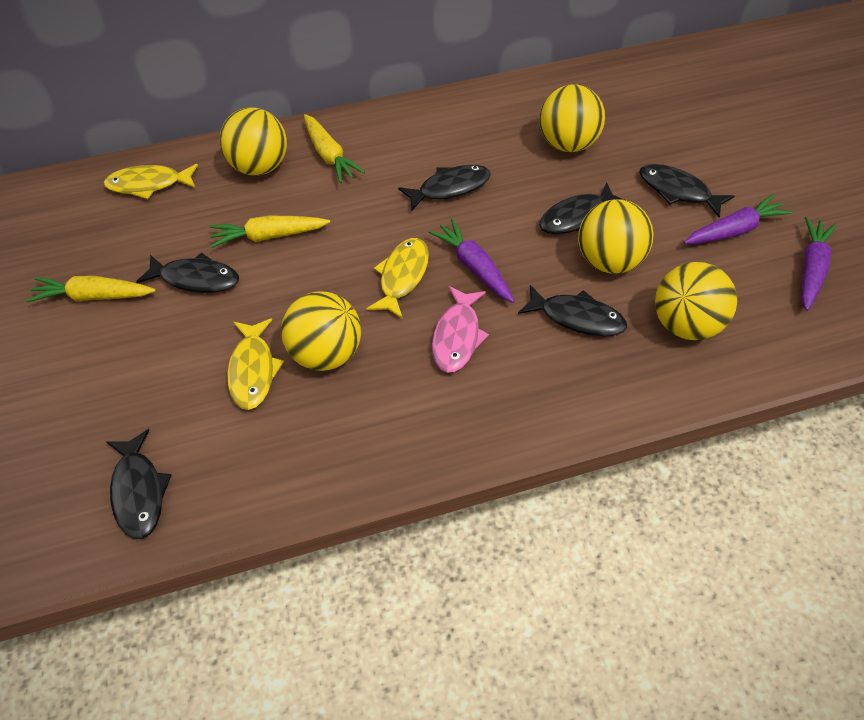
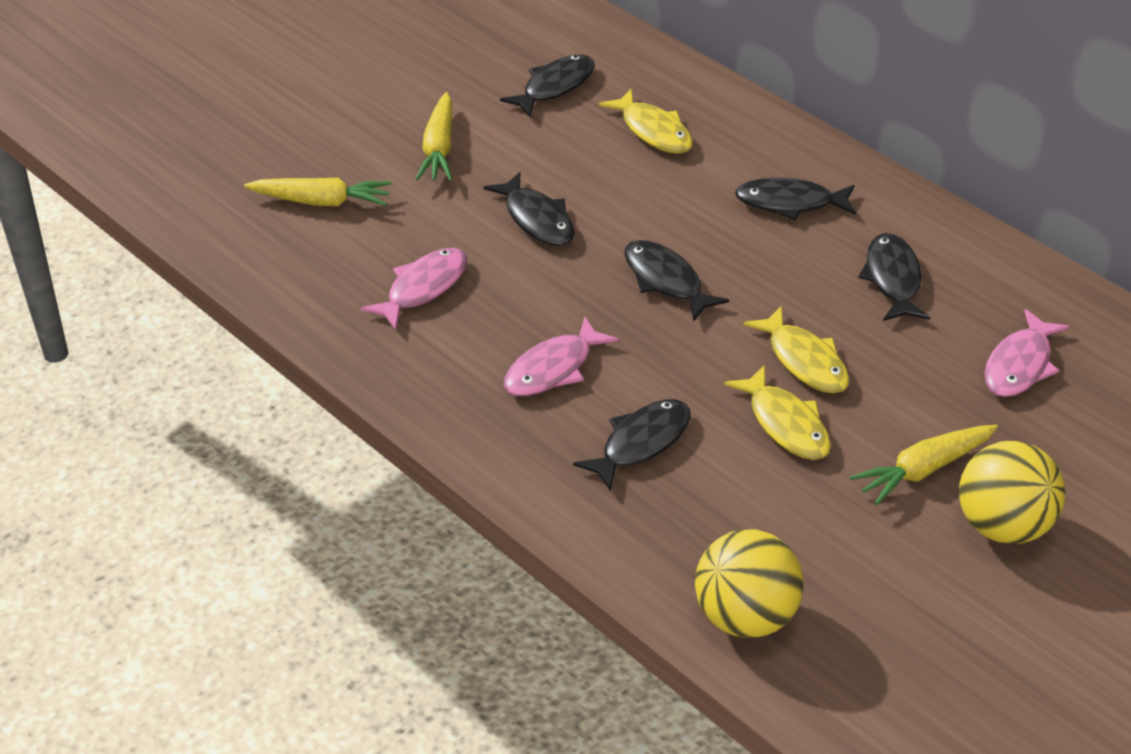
pink fish: [432,286,489,373] = 1 -> [361,248,467,330] [504,317,619,396] [984,309,1069,397] = 3
purple carrot: [429,219,514,303] [684,194,793,244] [801,217,836,311] = 3 -> none = 0
yellow ball: [220,107,287,176] [281,291,361,371] [539,84,605,152] [578,199,653,274] [655,262,737,340] = 5 -> [695,529,804,638] [959,441,1065,544] = 2

